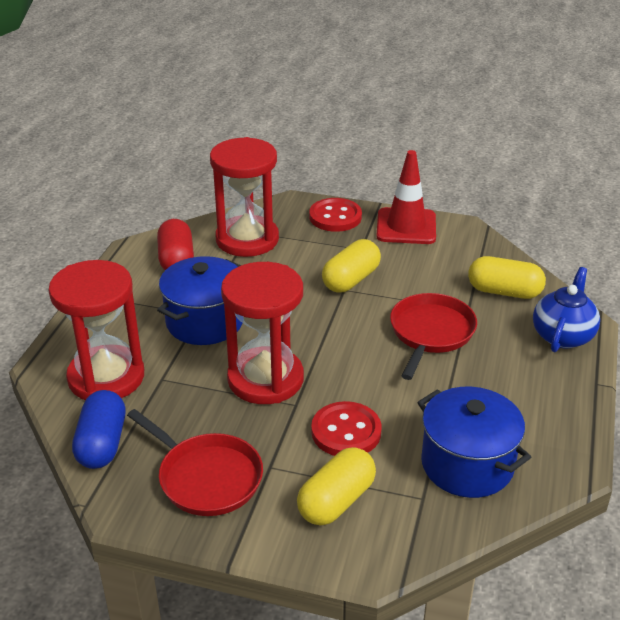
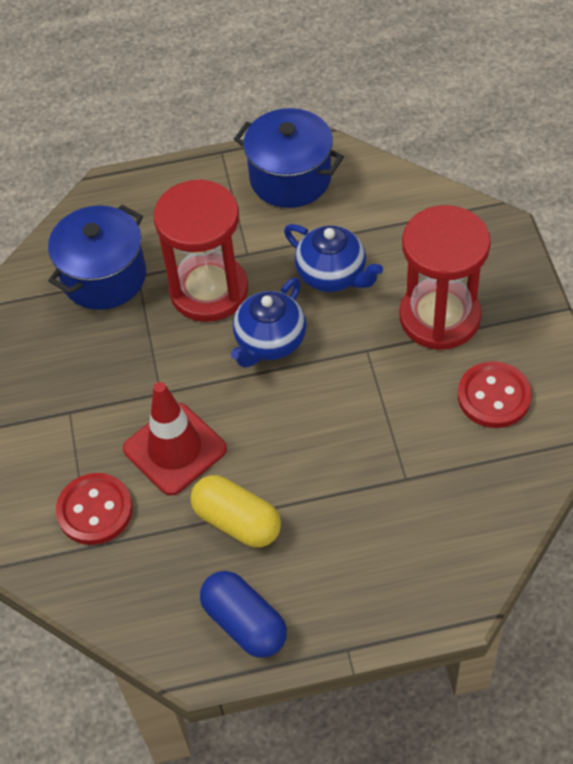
blue teapot: [533,267,600,352] = 1 -> [231,277,306,368] [284,224,383,292] = 2
red capsule: [157,219,194,270] = 1 -> none = 0
red hourglass: [48,260,144,400] [210,137,279,257] [221,262,304,404] = 3 -> [154,179,248,322] [399,205,491,350] = 2
red pan: [127,409,263,516] [390,293,477,380] = 2 -> none = 0
yellow capsule: [297,447,376,526] [322,239,381,293] [468,256,546,299] = 3 -> [190,475,281,547] = 1

